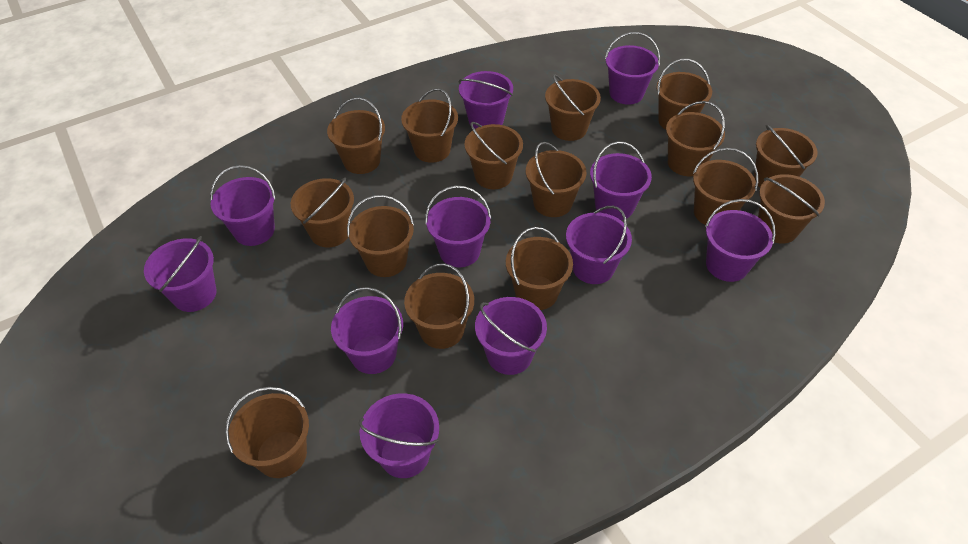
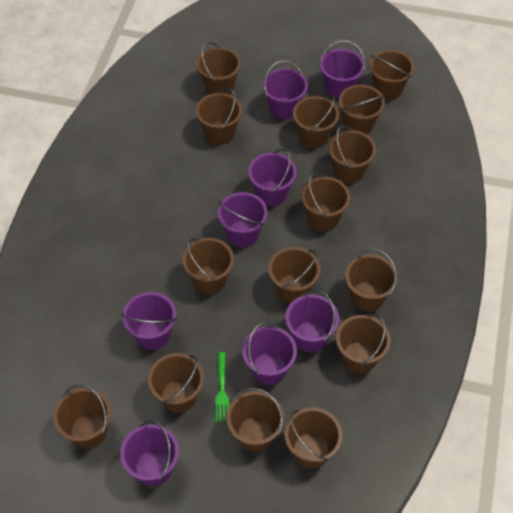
green fork: none = 0 -> [215,352,229,422] = 1
purple bucket: [144,236,216,312] [210,165,276,246] [331,287,403,374] [359,393,439,478] [425,186,491,267] [459,71,513,129] [475,297,547,375] [566,206,632,284] [590,141,652,220] [605,32,660,105] [705,199,776,282] = 11 -> [120,421,179,486] [121,292,177,350] [218,192,268,247] [242,322,297,385] [248,149,297,206] [263,61,308,120] [285,290,339,352] [320,40,366,99] = 8

